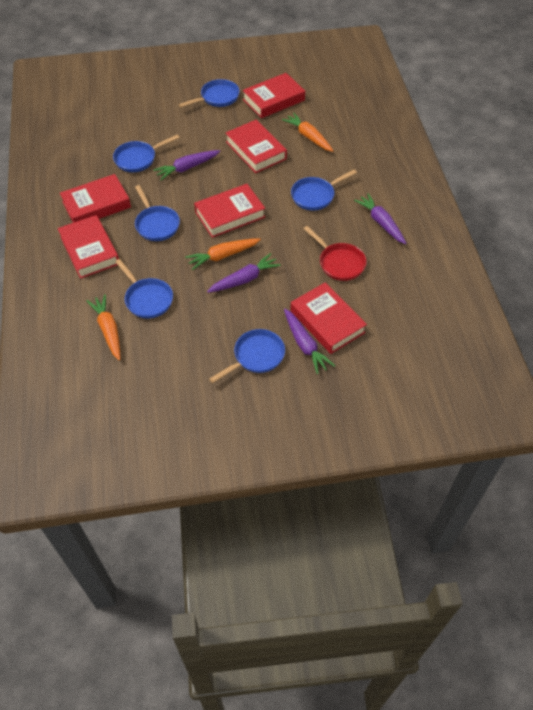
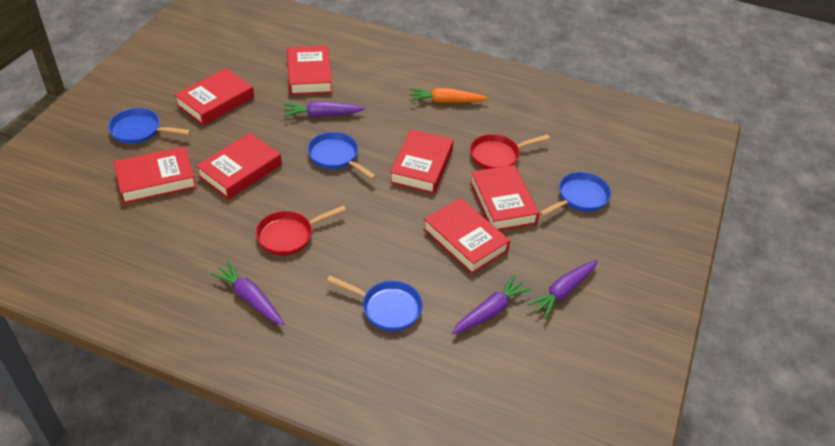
blue pan: [113,134,180,172] [115,259,173,319] [135,185,180,241] [179,79,240,108] [209,329,285,383] [291,170,357,211] = 6 -> [108,108,191,144] [307,132,376,179] [327,276,423,331] [539,172,611,216] = 4
orange carrot: [87,294,120,361] [185,238,261,270] [282,113,333,152] = 3 -> [410,88,488,103] = 1
red book: [58,215,119,279] [60,174,131,223] [194,184,265,238] [226,120,287,173] [242,73,305,118] [290,282,367,354] = 6 -> [114,146,197,204] [174,68,254,125] [196,133,282,200] [287,46,332,95] [390,129,454,194] [423,198,510,274] [470,165,540,231] = 7
red pan: [304,226,367,281] = 1 -> [256,205,346,255] [470,134,550,169] = 2

